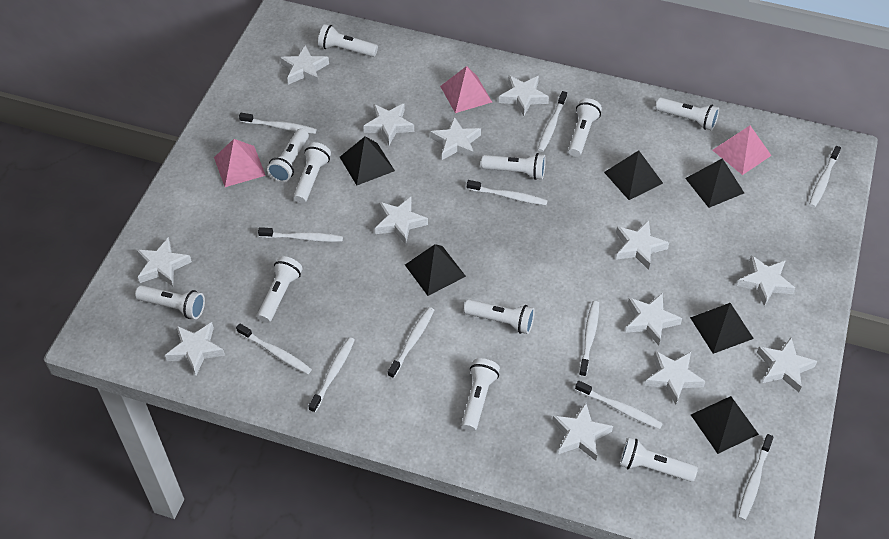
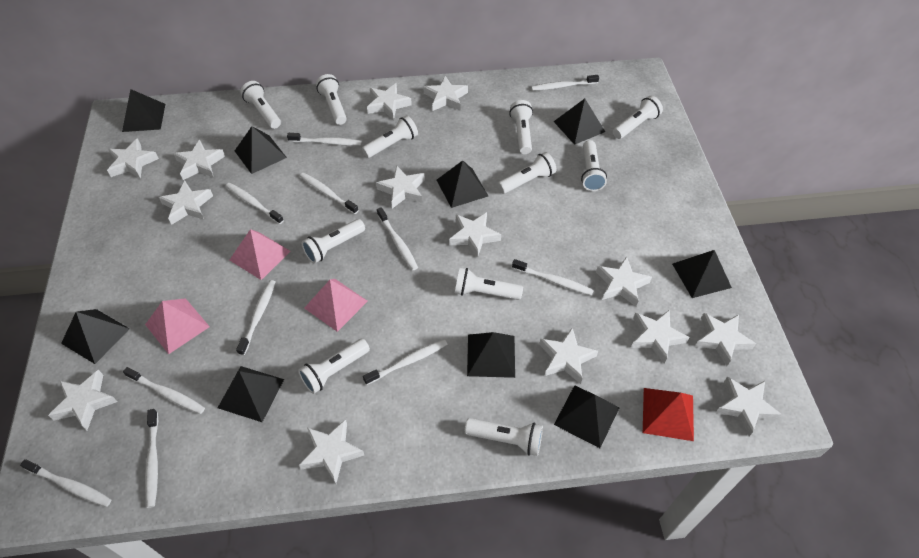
black pyramid: [340,137,395,185] [405,244,466,296] [604,150,663,200] [685,158,744,208] [690,303,754,354] [691,396,759,454] = 6 -> [61,309,130,364] [122,89,165,132] [218,366,284,422] [235,126,287,174] [437,160,488,208] [467,332,515,378] [554,99,605,145] [554,385,620,448] [672,250,732,298] = 9
red pyramid: none = 0 -> [643,388,694,441] = 1
white star: [137,237,192,286] [165,322,225,375] [280,45,329,85] [363,104,414,145] [375,197,428,244] [430,117,481,160] [499,75,549,116] [552,403,613,461] [616,220,669,270] [626,293,682,346] [645,351,706,405] [737,255,796,306] [757,338,818,392] = 13 -> [48,370,117,430] [107,138,159,179] [159,180,213,225] [174,139,225,180] [299,419,364,484] [367,83,412,120] [376,165,425,208] [423,76,468,111] [449,212,501,258] [539,327,598,384] [596,257,652,306] [631,310,689,363] [695,313,756,366] [716,377,782,436] = 14

